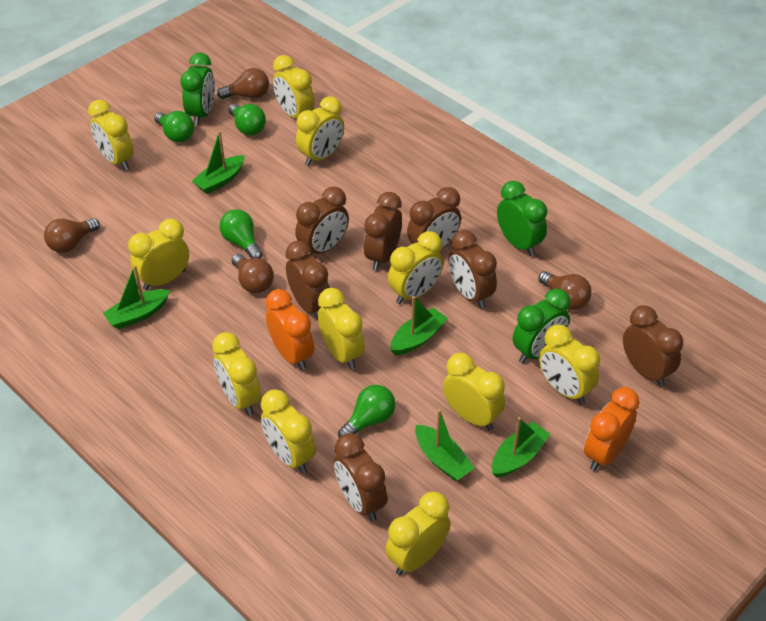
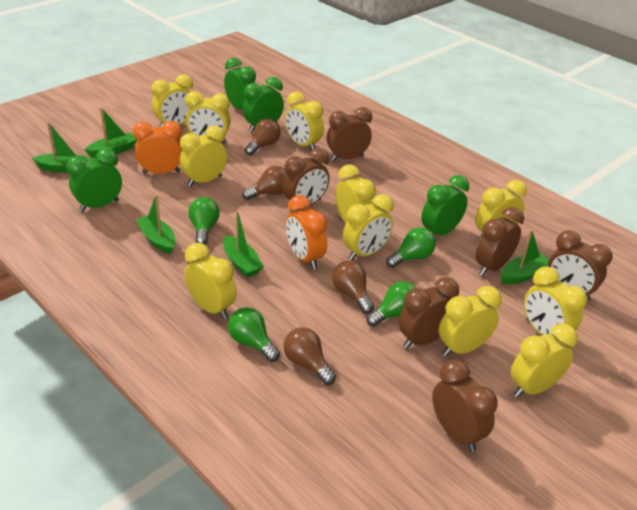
brown clock: [286,241,330,320] [295,187,349,255] [334,433,387,521] [363,192,402,271] [407,187,461,249] [448,230,497,309] [623,305,683,387] = 7 -> [282,148,330,211] [327,107,372,162] [398,277,459,349] [432,360,498,452] [475,207,524,276] [548,230,613,302] = 6
green clock: [181,53,215,125] [497,181,547,256] [513,289,571,363] = 3 -> [66,148,122,212] [224,58,256,110] [243,77,284,133] [421,175,469,235] = 4

